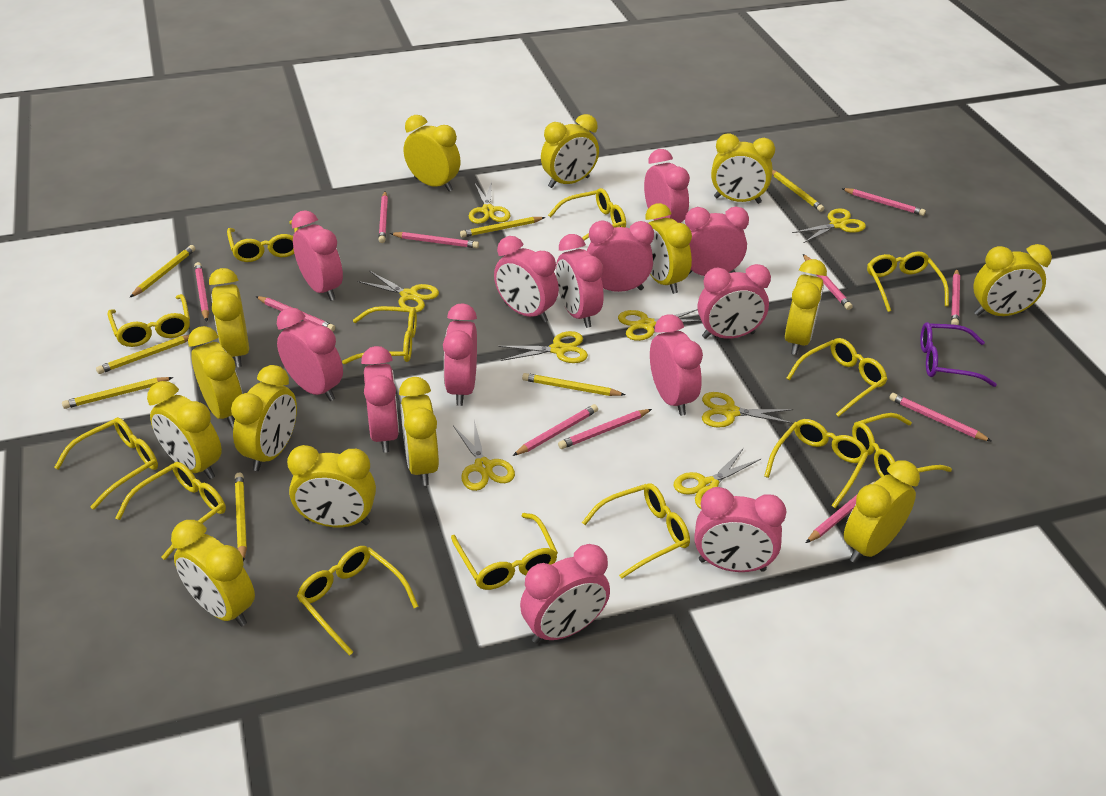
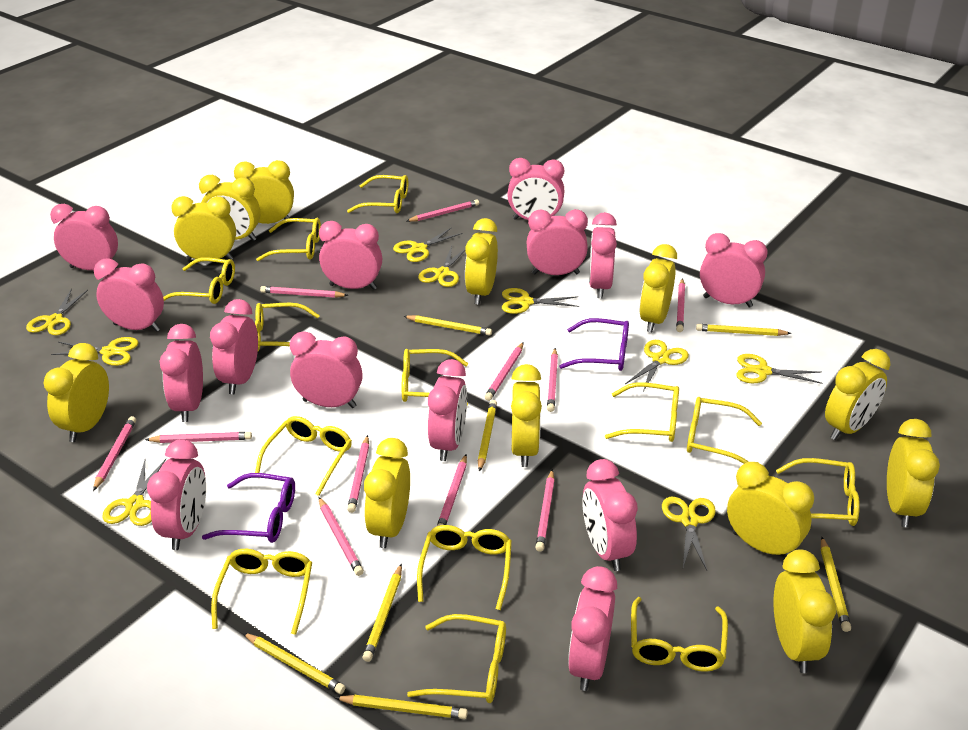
pink clock: [277,308,343,401] [291,210,343,301] [361,346,399,453] [443,303,477,406] [494,236,559,323] [520,544,610,643] [556,234,604,328] [587,220,654,292] [644,149,690,223] [650,314,703,416] [685,206,749,276] [694,487,787,572] [698,264,771,339] = 13 -> [50,204,118,270] [94,258,164,332] [147,439,206,550] [160,324,203,422] [210,299,258,394] [290,332,363,408] [319,221,382,290] [428,359,467,461] [507,158,564,220] [527,209,588,275] [568,566,617,691] [582,459,638,571] [589,212,617,298] [700,233,768,307] = 14
purple glasses: [920,322,997,387] = 1 -> [202,473,295,543] [559,318,629,371] = 2
yellow clock: [147,381,222,479] [171,520,255,626] [188,326,243,428] [209,268,249,367] [231,365,297,471] [287,445,376,527] [399,377,439,486] [404,115,461,192] [541,114,599,188] [646,203,692,294] [711,133,775,204] [785,259,827,355] [844,460,920,563] [974,244,1052,316] = 14 -> [44,343,109,442] [171,196,236,261] [199,175,260,241] [234,160,294,224] [364,438,410,548] [465,218,498,305] [511,364,542,467] [639,244,677,332] [727,462,814,558] [774,550,837,673] [825,349,891,440] [887,419,940,527] = 12
yellow scissors: [358,271,439,312] [453,420,515,491] [469,181,510,224] [498,331,588,363] [618,309,701,341] [673,448,761,510] [702,392,793,428] [792,208,866,243] = 8 -> [26,288,88,335] [51,337,139,366] [103,459,166,526] [393,227,463,262] [418,246,465,287] [502,288,579,314] [625,340,689,392] [662,497,716,570] [736,354,822,384] = 9

